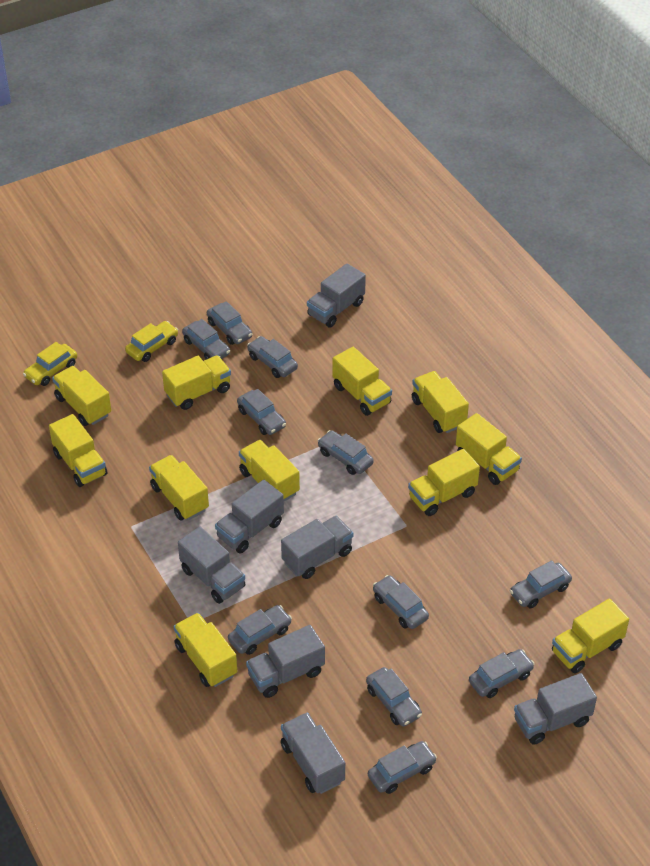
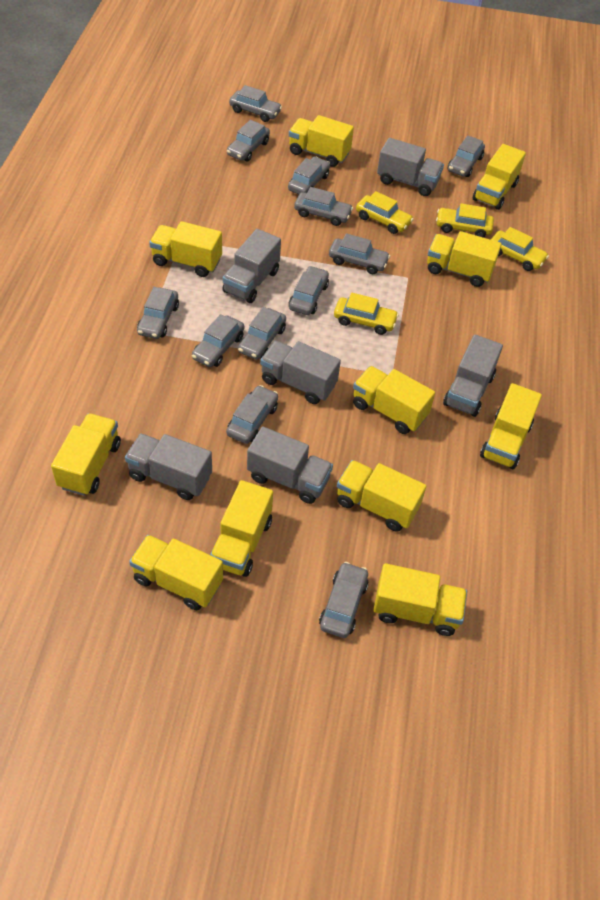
grey car: [182,319,230,360] [207,301,252,345] [228,605,292,655] [237,389,286,435] [247,336,298,378] [318,430,374,475] [366,667,422,727] [368,741,437,794] [373,575,429,629] [469,649,535,698] [510,560,572,608] = 11 -> [137,287,179,339] [192,314,244,367] [226,385,278,444] [227,120,270,161] [229,85,282,122] [238,307,286,360] [288,157,330,194] [289,266,329,315] [294,187,353,226] [319,562,369,638] [329,233,390,274] [447,135,485,177] = 12
grey truck: [178,527,245,604] [215,480,284,554] [246,625,325,698] [281,516,353,579] [281,712,345,794] [307,263,366,328] [514,673,597,745] = 7 -> [125,434,212,500] [222,229,281,303] [247,427,333,504] [260,341,341,404] [377,138,444,196] [443,334,503,417] = 6
yellow car: [23,342,77,386] [125,321,178,362] = 2 -> [334,293,399,335] [356,191,413,234] [436,203,494,238] [491,227,549,271] = 4

